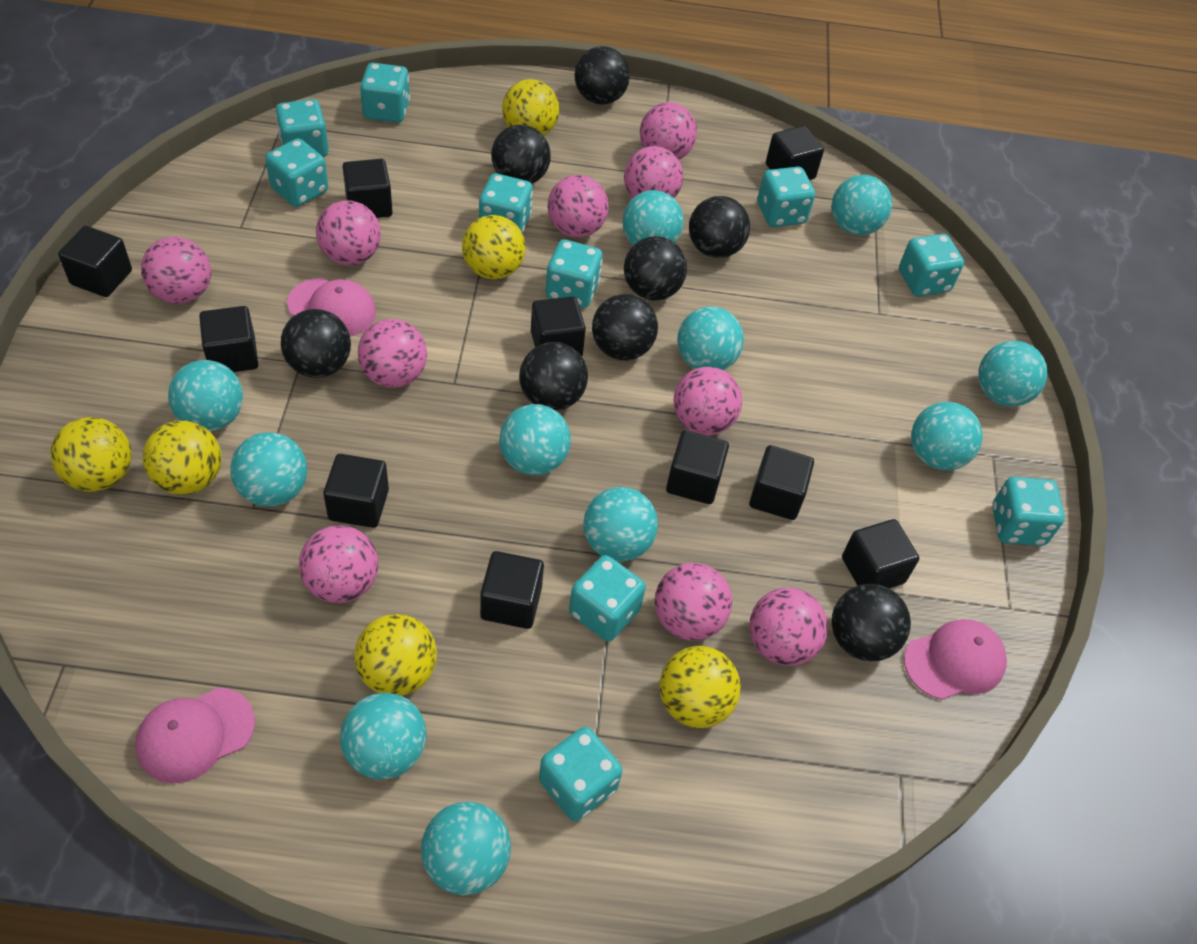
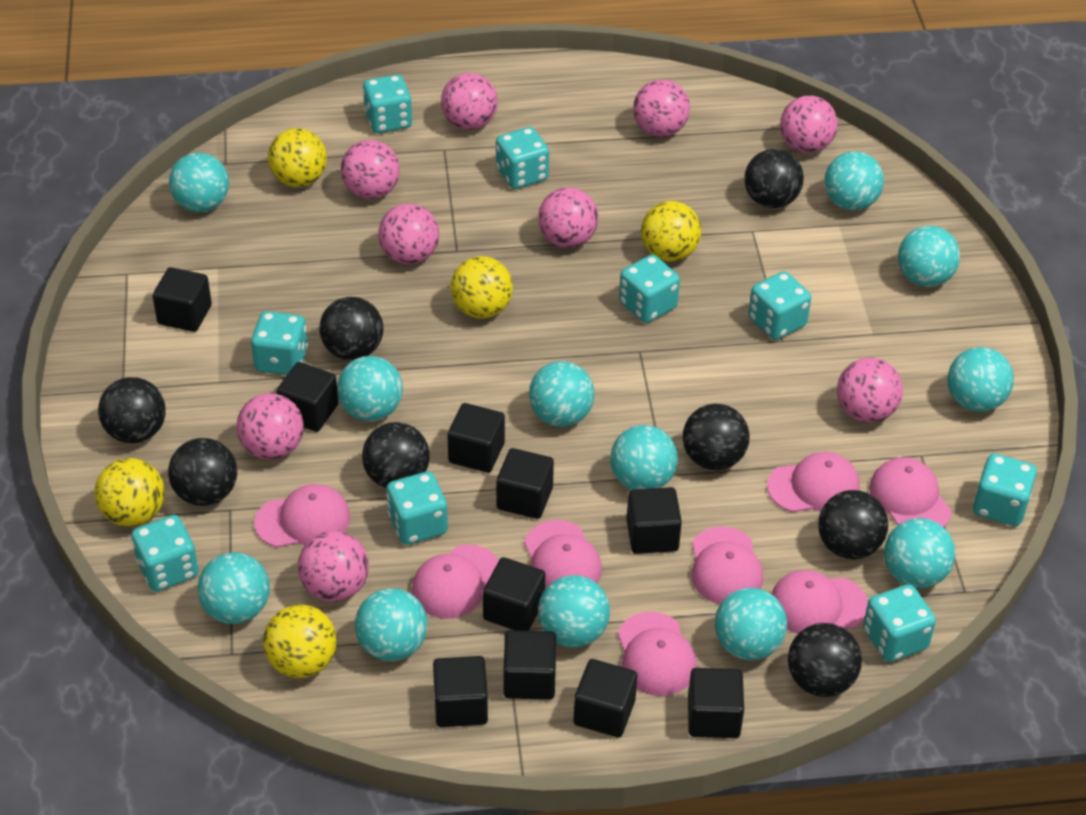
pink ball: [141,237,211,304] [299,525,378,603] [316,200,381,265] [358,319,427,388] [547,175,609,237] [624,146,683,198] [640,102,697,160] [655,563,732,640] [674,367,742,435] [749,588,828,666] = 10 -> [236,393,304,460] [298,531,369,602] [341,140,400,199] [378,204,439,265] [441,73,498,130] [538,187,598,248] [633,79,690,137] [780,96,838,153] [837,358,903,423] = 9
pink cap: [135,687,255,783] [287,278,376,337] [904,619,1007,700] = 3 -> [255,484,350,548] [412,544,499,619] [524,520,602,589] [618,612,697,696] [691,526,763,604] [767,452,860,512] [772,570,868,634] [869,457,951,527] = 8
turquoise ball: [168,360,243,431] [230,432,307,507] [340,693,427,780] [421,802,511,895] [499,404,571,475] [584,487,658,562] [622,190,684,245] [677,307,744,370] [831,175,892,235] [911,402,982,470] [978,341,1048,407] = 11 -> [169,153,229,212] [197,552,270,624] [337,356,403,421] [355,588,428,661] [529,361,595,427] [538,575,610,647] [610,425,678,490] [715,588,787,660] [824,151,884,210] [884,518,955,588] [898,226,960,287] [948,347,1014,412] = 12
turquoise dice: [265,138,328,207] [275,99,329,157] [360,63,410,123] [479,173,533,233] [539,727,623,821] [546,239,603,308] [569,555,646,641] [757,167,815,227] [899,234,964,297] [992,477,1065,546] = 10 -> [131,515,199,591] [251,311,308,375] [363,75,412,133] [386,471,448,545] [496,127,549,189] [619,255,680,323] [749,271,811,340] [863,584,936,662] [973,454,1037,526] = 9
yellow ball: [50,417,131,492] [143,421,222,495] [354,614,437,696] [462,215,525,279] [502,79,559,136] [659,646,741,728] = 6 -> [95,458,165,527] [263,604,337,678] [268,128,327,187] [451,256,513,319] [641,201,701,262] = 5

